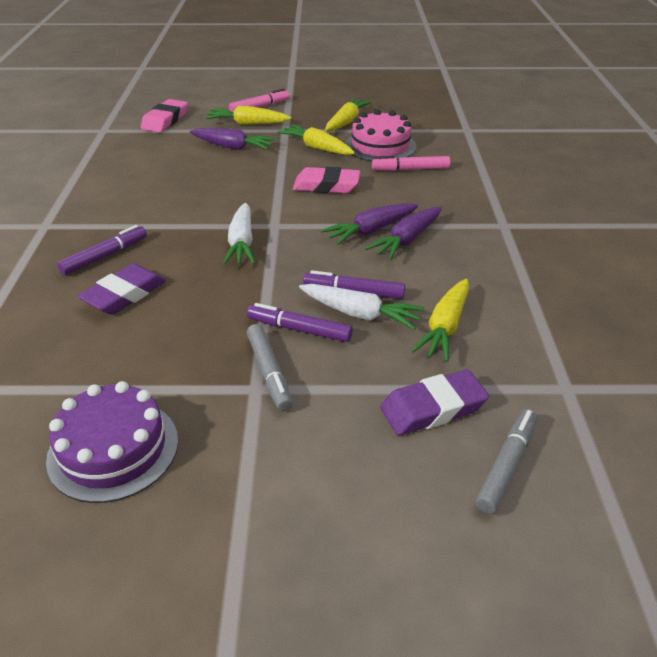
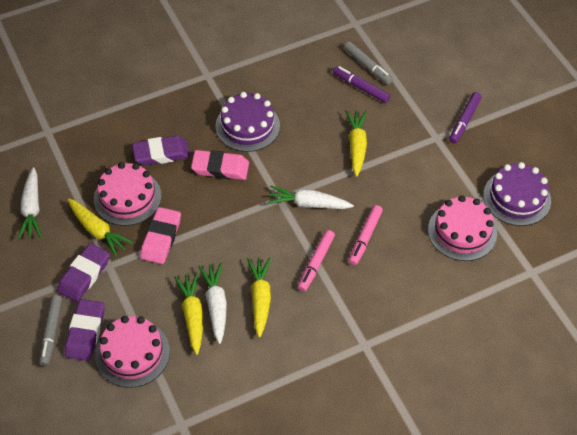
pink cake: [345,109,416,161] = 1 -> [94,162,162,226] [95,316,170,388] [428,195,497,261] = 3
purple cake: [46,381,178,503] = 1 -> [215,92,280,152] [483,162,551,226] = 2
purple carrot: [190,128,276,150] [321,203,418,245] [365,207,442,260] = 3 -> none = 0
purple eraser: [77,263,166,315] [380,370,489,436] = 2 -> [57,243,110,302] [65,299,105,361] [132,136,190,165] = 3
purple marker: [57,225,147,275] [247,303,353,342] [303,270,405,299] = 3 -> [333,66,390,103] [449,92,482,144] = 2
white carrot: [223,203,255,265] [299,284,425,330] = 2 -> [18,167,42,239] [198,263,227,344] [267,185,354,209] = 3

